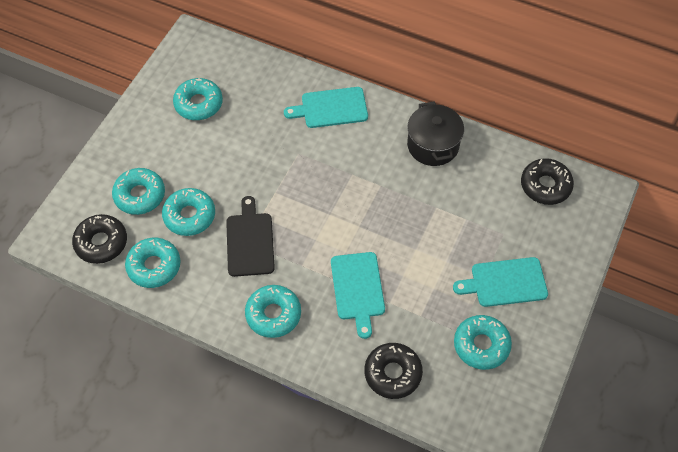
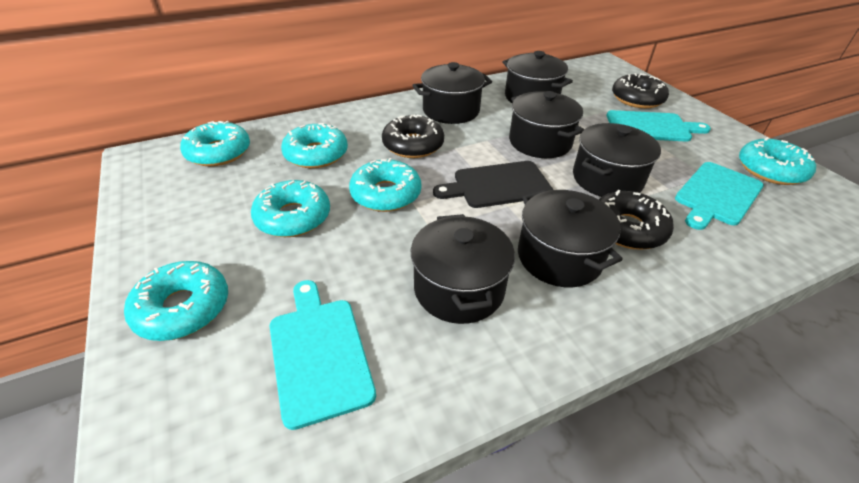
black pot: [407,101,464,166] = 1 -> [411,214,515,324] [412,62,492,124] [503,51,573,103] [509,91,584,158] [518,190,623,287] [573,123,661,197] = 6

